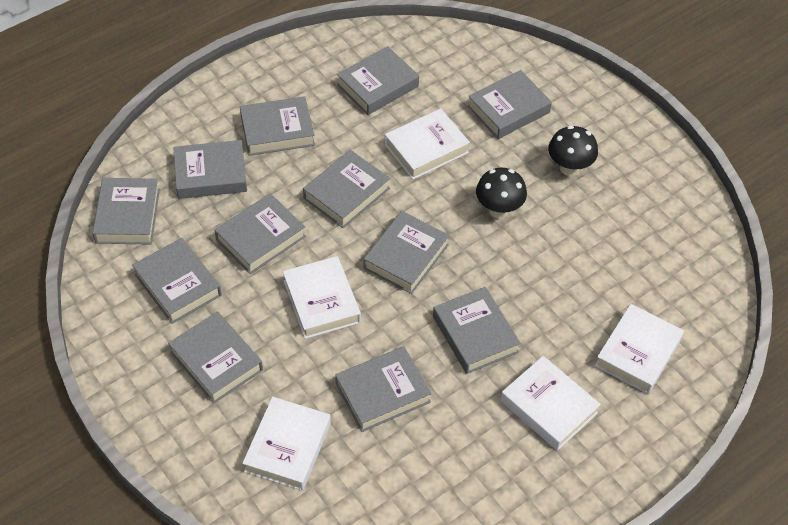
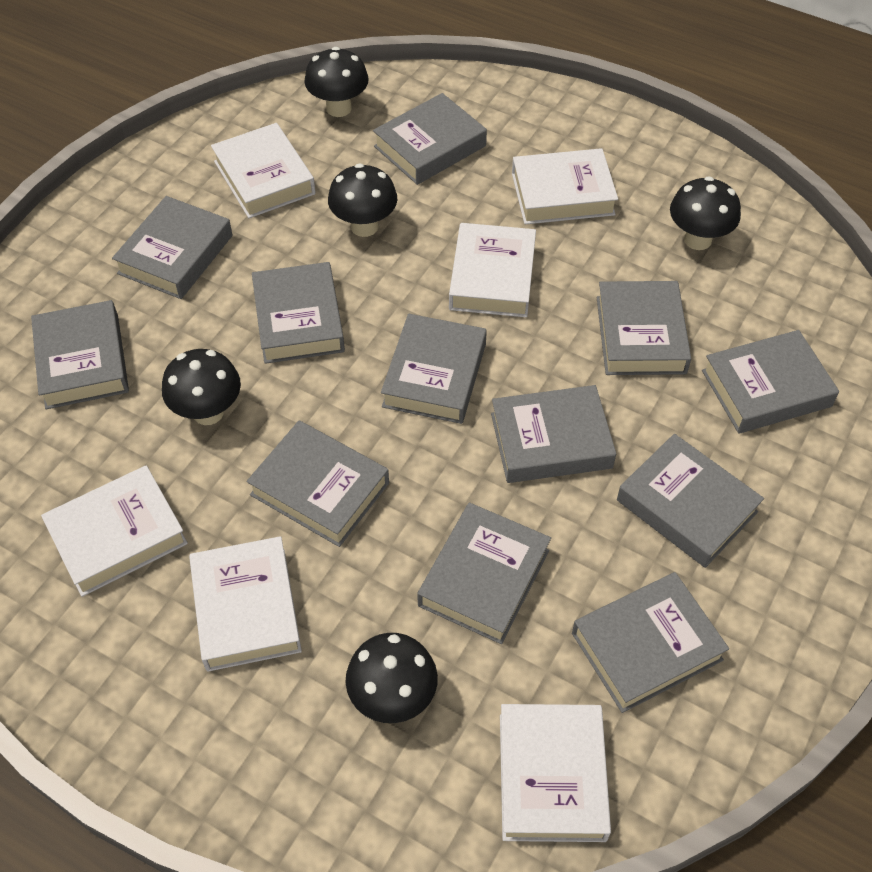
black mushroom: [476,168,527,218] [548,126,598,176] = 2 -> [162,349,241,425] [304,47,369,117] [328,163,397,237] [345,633,438,723] [670,176,741,250] = 5
white book: [242,397,331,491] [283,256,361,339] [385,109,470,180] [500,356,601,451] [595,304,684,394] = 5 -> [41,465,188,597] [189,536,302,672] [211,123,316,218] [449,223,536,317] [500,704,611,842] [512,148,618,224] = 6

